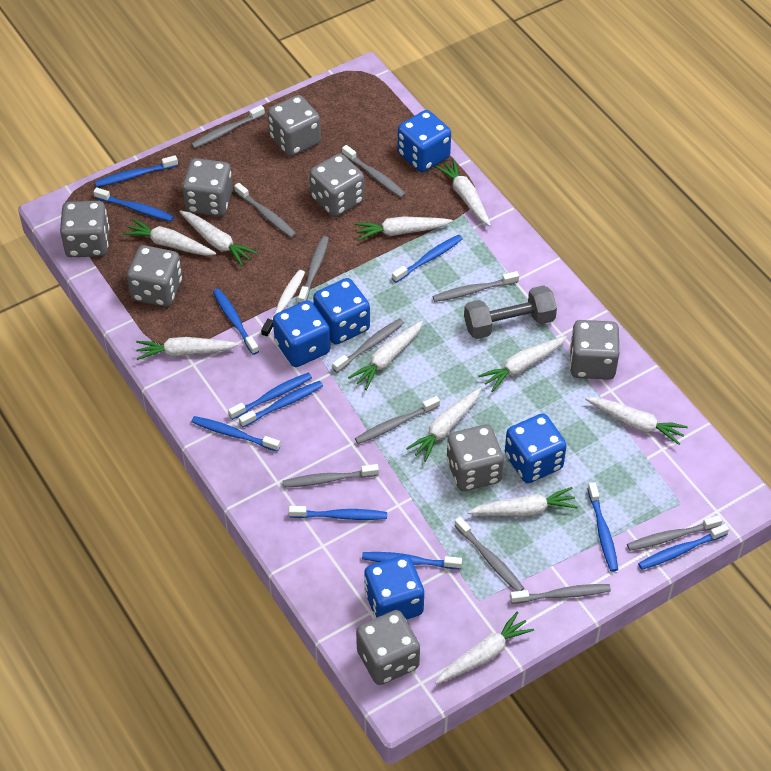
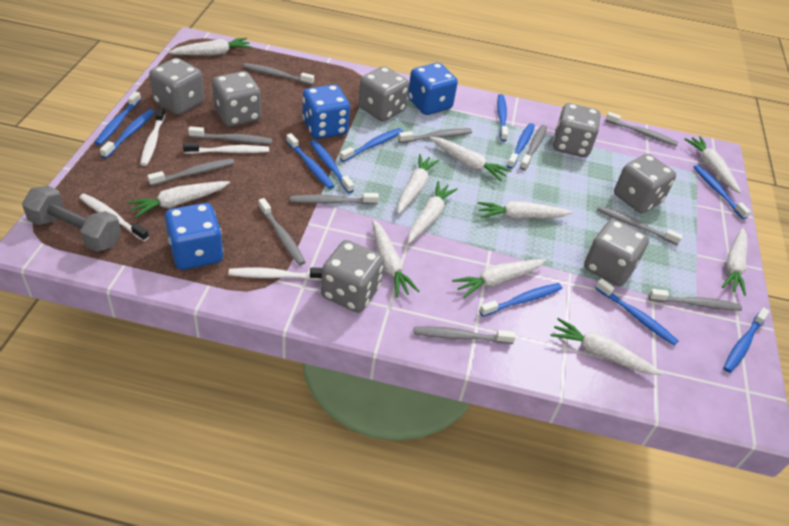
blue dice: [273,300,330,367] [313,278,370,344] [364,555,424,620] [398,110,451,172] [505,413,567,483] = 5 -> [165,203,223,270] [302,84,350,139] [408,63,458,115] = 3
grey dice: [60,201,110,257] [127,245,182,307] [182,158,233,217] [268,95,321,156] [310,153,364,217] [356,610,420,685] [447,424,504,491] [570,320,619,380] = 8 -> [149,58,204,115] [212,71,262,127] [321,240,384,313] [358,66,409,122] [553,103,601,157] [584,219,649,286] [614,154,676,213] = 7
white toothbrush: [261,270,305,338] = 1 -> [79,193,149,241] [140,107,165,166] [183,142,269,154] [229,267,322,281] = 4

